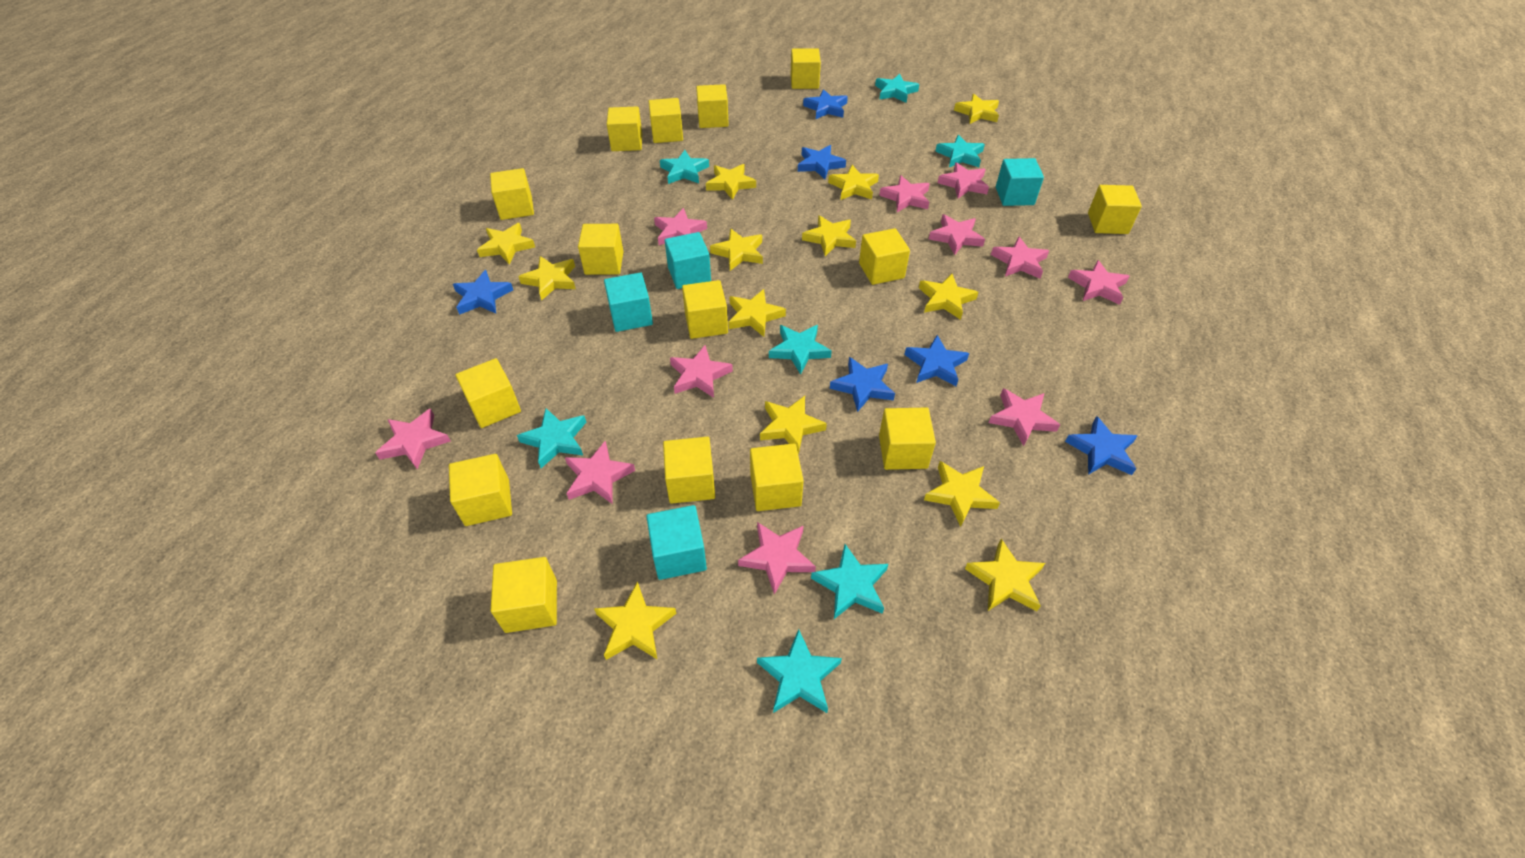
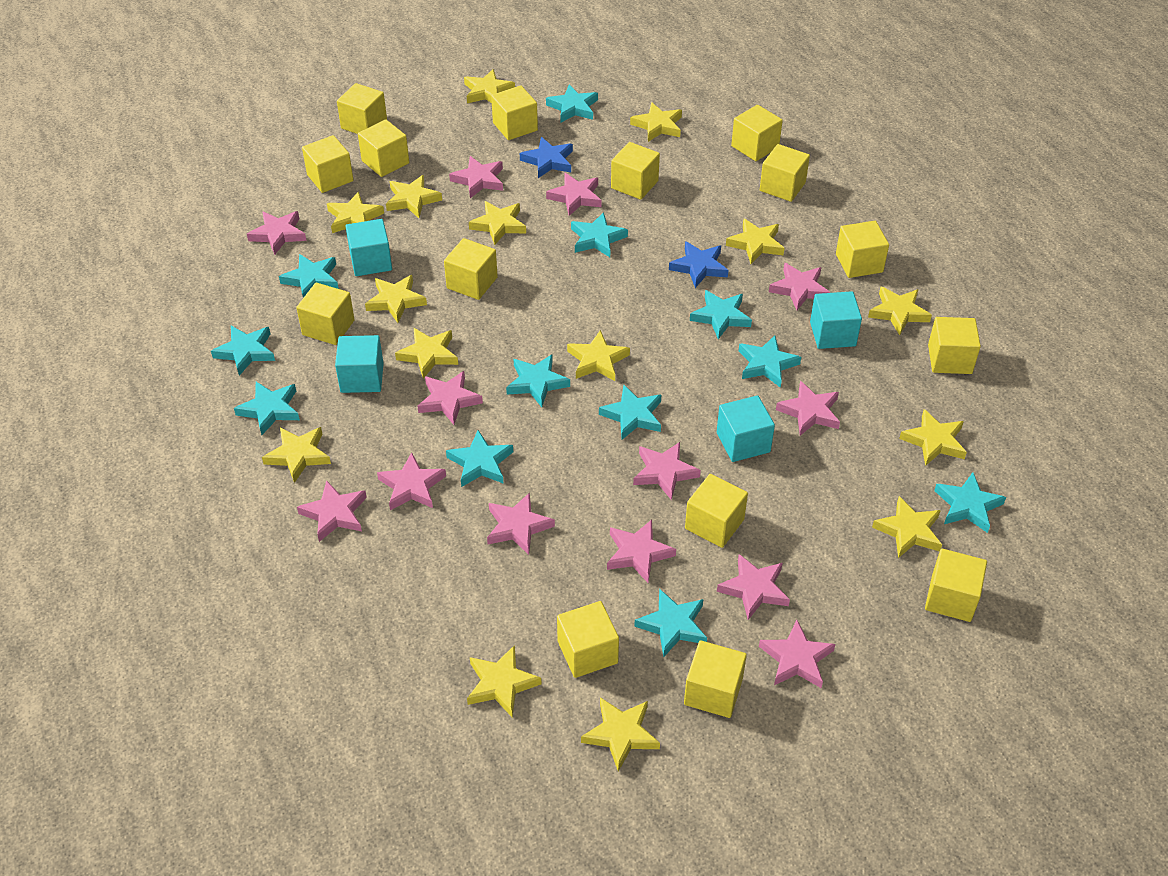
blue star: [453,270,513,315] [798,145,846,179] [803,89,848,119] [830,357,895,412] [904,335,969,386] [1065,416,1138,475] = 6 -> [520,137,573,178] [669,241,728,288] = 2
pink star: [375,408,451,469] [565,441,635,504] [654,208,707,245] [670,345,733,398] [738,522,816,595] [879,175,930,212] [929,214,985,255] [938,162,989,198] [989,388,1060,446] [991,237,1049,278] [1068,260,1130,305] = 11 -> [247,211,307,255] [297,480,367,542] [377,452,446,510] [417,371,483,425] [449,156,503,198] [487,493,555,555] [546,173,601,216] [607,520,676,583] [633,442,701,500] [717,554,790,620] [759,620,835,688] [769,263,830,310] [776,381,840,436] = 13
turquoise star: [517,408,586,468] [660,150,709,184] [757,629,842,713] [769,325,832,375] [811,544,888,619] [875,74,919,103] [935,135,985,167] = 7 -> [211,326,275,376] [234,382,300,435] [279,254,339,298] [446,430,513,487] [506,355,570,407] [546,84,598,122] [571,212,628,257] [599,385,661,440] [634,588,707,658] [690,290,752,339] [739,335,801,388] [934,472,1006,533] = 12
yellow star: [477,223,535,264] [518,256,576,301] [594,581,676,660] [706,164,756,200] [710,229,763,271] [729,289,786,337] [760,396,827,455] [802,215,856,256] [828,165,879,200] [919,274,978,320] [924,461,1000,527] [954,94,999,124] [965,539,1045,611] = 13 -> [262,427,331,483] [327,192,384,233] [365,275,427,323] [386,175,442,218] [395,328,458,379] [464,69,515,103] [467,645,541,718] [469,201,526,245] [567,330,630,381] [581,697,660,771] [630,102,682,142] [726,218,785,264] [868,287,932,335] [872,496,942,558] [899,409,967,466] = 15

